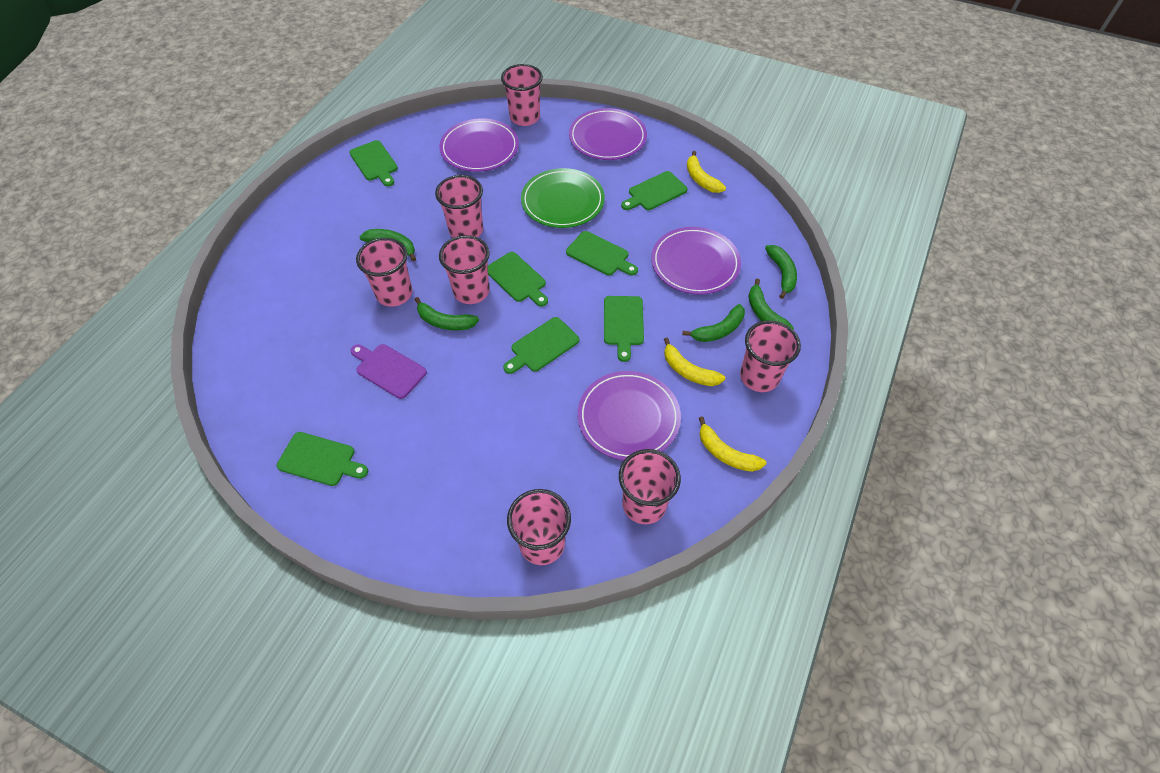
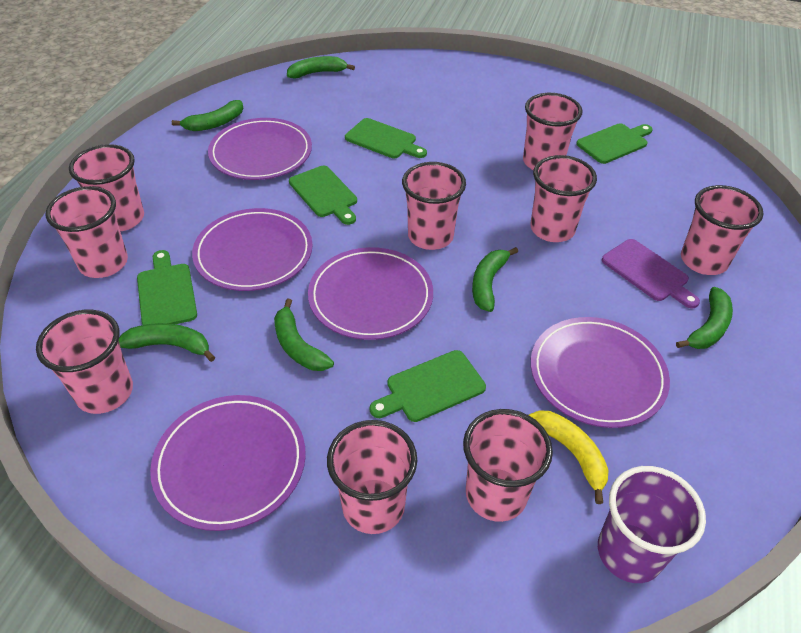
green banana: [359,229,416,261] [415,297,479,330] [682,304,745,342] [748,279,794,330] [765,245,797,299] = 5 -> [119,323,215,362] [172,100,243,131] [274,298,334,371] [287,56,355,79] [472,247,518,312] [676,287,733,349] = 6
green cutting board: [277,432,368,486] [349,140,398,187] [487,252,548,307] [503,317,579,374] [566,231,638,276] [604,296,644,362] [621,171,688,210] = 7 -> [137,250,197,325] [289,166,357,225] [345,118,427,158] [369,350,486,422] [576,123,653,164] = 5
green plate: [521,168,605,228] = 1 -> none = 0
pink cup: [356,238,412,307] [435,175,483,238] [439,235,490,304] [501,64,543,126] [507,489,571,565] [619,449,681,524] [740,320,801,392] = 7 -> [36,310,133,414] [46,186,128,278] [69,144,144,231] [327,420,417,534] [402,162,466,250] [463,409,553,522] [523,93,583,170] [530,155,597,242] [681,185,764,275] = 9
purple cup: none = 0 -> [598,466,706,583] = 1
purple plate: [439,118,519,172] [569,108,647,160] [578,371,681,460] [651,227,741,295] = 4 -> [150,395,306,531] [192,208,313,291] [208,118,312,180] [308,247,433,340] [531,317,670,428] = 5
yellow banana: [664,337,725,386] [687,151,726,193] [699,416,766,472] = 3 -> [529,410,609,504] = 1

